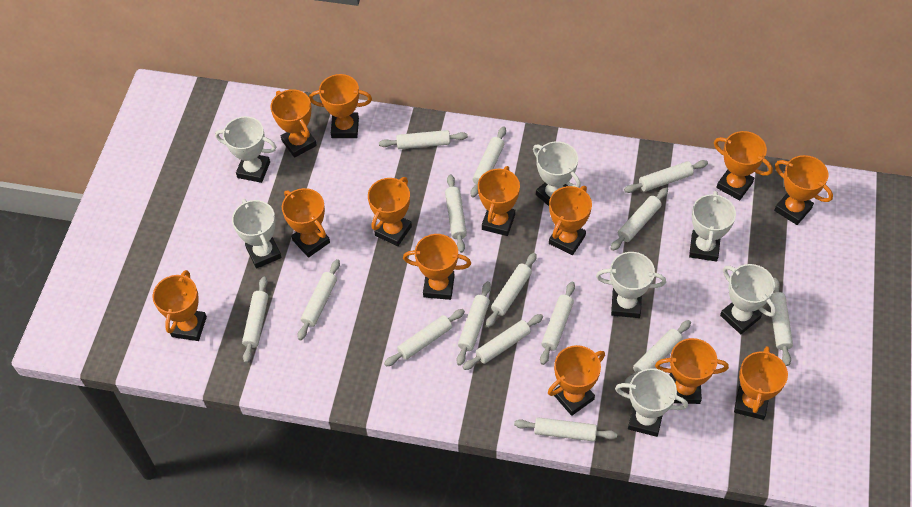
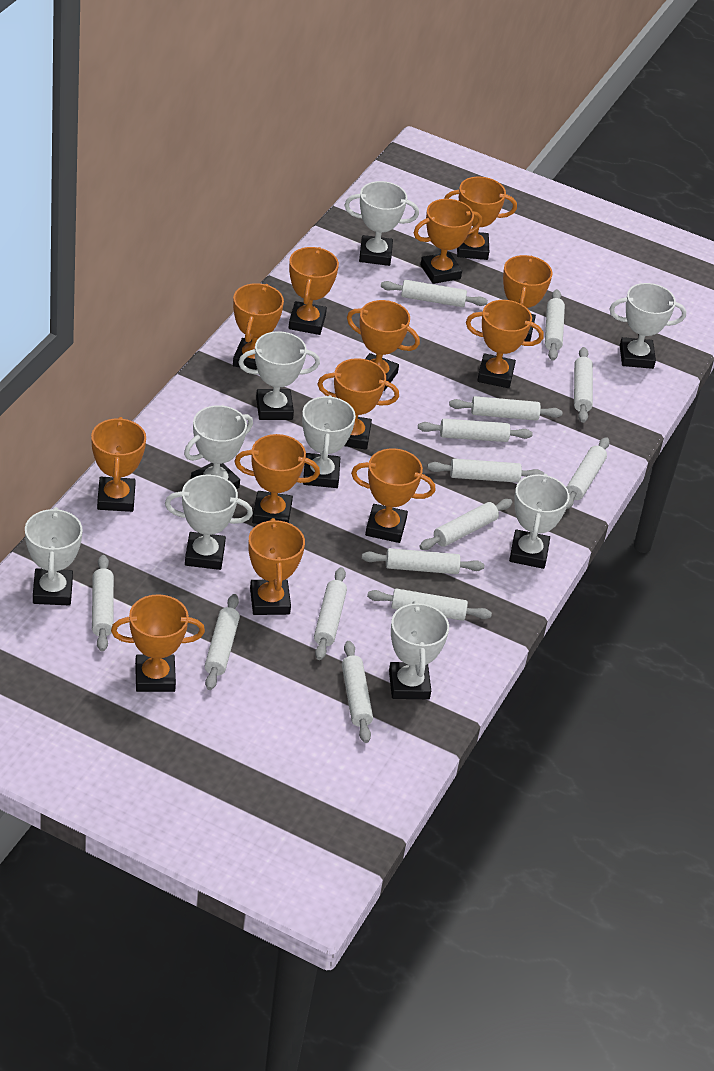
white rolling pin: [242,277,268,363] [298,259,340,340] [379,130,468,149] [384,309,465,367] [445,174,467,253] [456,281,491,366] [463,314,543,370] [471,127,506,198] [486,253,537,327] [514,417,617,442] [540,282,575,365] [610,188,668,251] [624,160,708,193] [625,320,691,383] [770,278,793,366] = 15 -> [92,555,114,652] [205,594,240,690] [314,567,347,660] [342,641,373,743] [362,548,484,574] [367,588,492,621] [381,280,488,307] [418,419,533,442] [419,499,512,550] [427,459,544,483] [449,396,562,421] [545,289,565,361] [566,437,610,509] [574,347,593,423] = 14
white trophy: [215,116,277,183] [232,199,282,269] [533,141,581,206] [596,252,666,318] [615,368,688,437] [689,191,736,261] [720,264,776,334] = 7 -> [25,507,83,606] [165,474,253,570] [184,405,253,489] [238,331,320,420] [302,395,356,488] [344,181,419,266] [389,601,449,699] [509,474,569,569] [610,283,686,369] = 9

